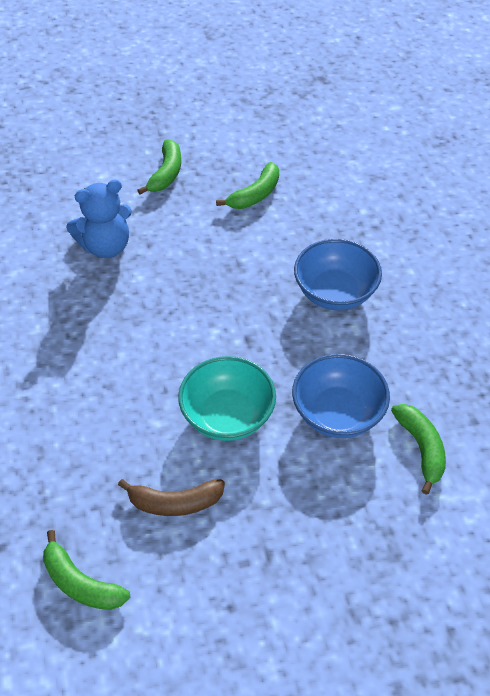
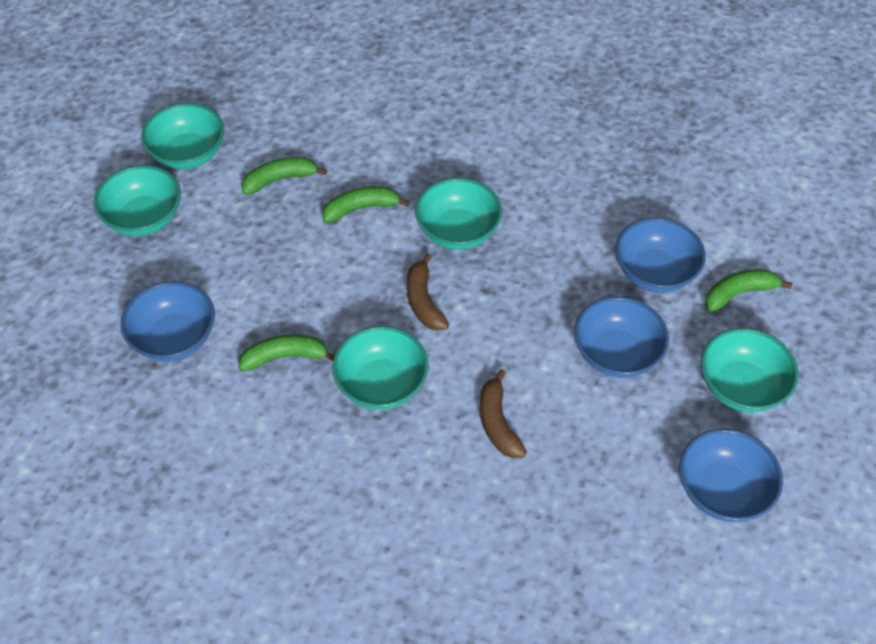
blue bowl: [292,354,390,438] [294,239,382,310] = 2 -> [121,281,215,362] [574,297,669,378] [616,217,706,293] [679,429,783,522] = 4
blue teddy bear: [66,179,132,258] = 1 -> none = 0
brown banana: [118,479,225,516] = 1 -> [407,253,449,331] [480,369,527,458] = 2
turquoise bowl: [178,356,276,441] = 1 -> [94,165,181,236] [141,103,224,169] [332,326,429,410] [415,178,502,250] [701,328,799,412] = 5

